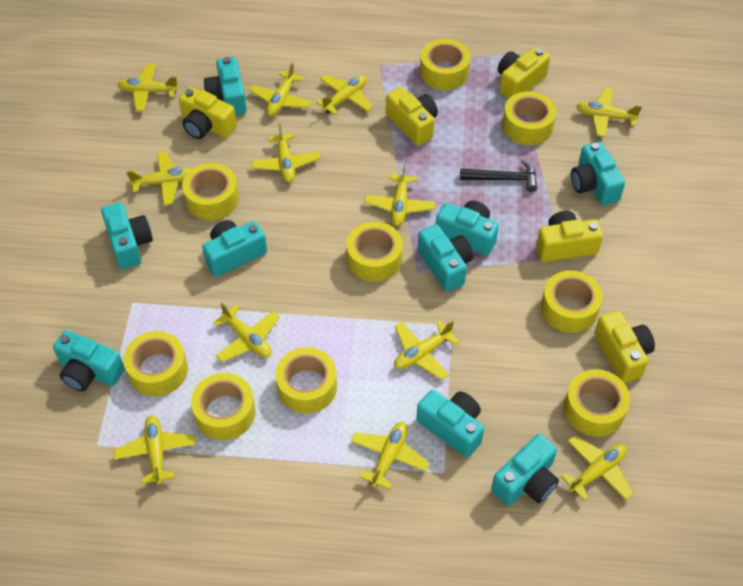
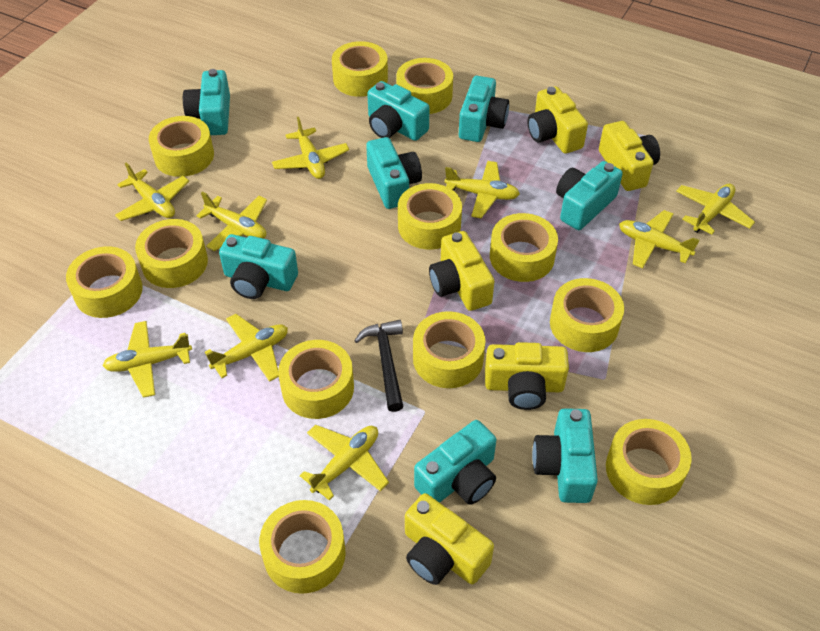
turquoise camera: [53,330,125,391] [101,202,153,269] [202,220,267,277] [204,57,247,115] [416,390,484,457] [418,225,473,292] [436,201,499,256] [491,434,559,506] [571,142,625,205] = 9 -> [183,69,230,135] [219,234,298,299] [366,137,422,209] [367,81,430,141] [414,420,496,505] [459,76,509,142] [532,408,598,503] [556,161,623,230] = 8
yellow plane: [114,415,196,485] [117,63,179,111] [127,151,191,205] [213,302,280,362] [249,62,312,116] [251,123,320,183] [316,75,373,115] [351,422,430,490] [365,164,435,226] [394,320,459,380] [561,435,633,501] [576,88,642,137] = 12 -> [103,321,192,398] [115,162,189,221] [196,192,267,251] [205,314,288,382] [272,117,349,179] [300,424,389,500] [444,161,520,218] [619,210,700,268] [676,184,755,235] = 9
yellow tape: [123,331,188,396] [182,163,239,220] [191,373,256,440] [275,347,337,414] [346,222,403,282] [420,39,471,90] [502,91,556,145] [541,270,603,333] [564,369,630,437] = 9 -> [66,246,143,318] [135,219,208,288] [149,116,214,177] [259,500,346,594] [278,340,354,419] [332,41,388,97] [396,58,453,114] [398,183,462,249] [413,311,486,388] [490,213,558,282] [550,278,624,352] [606,419,692,505] = 12

